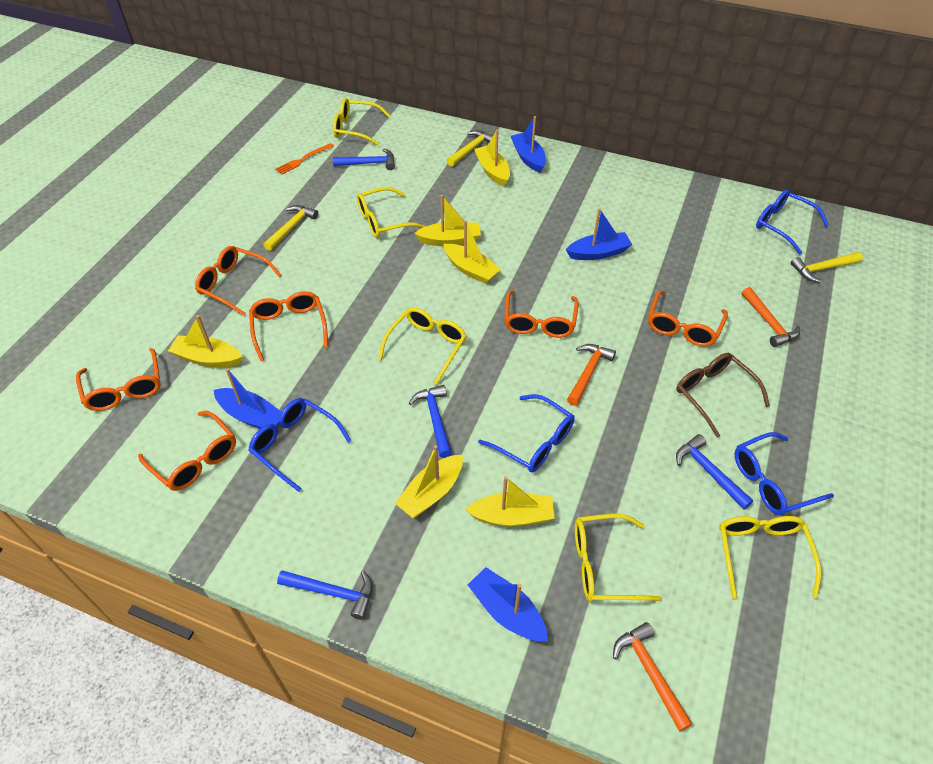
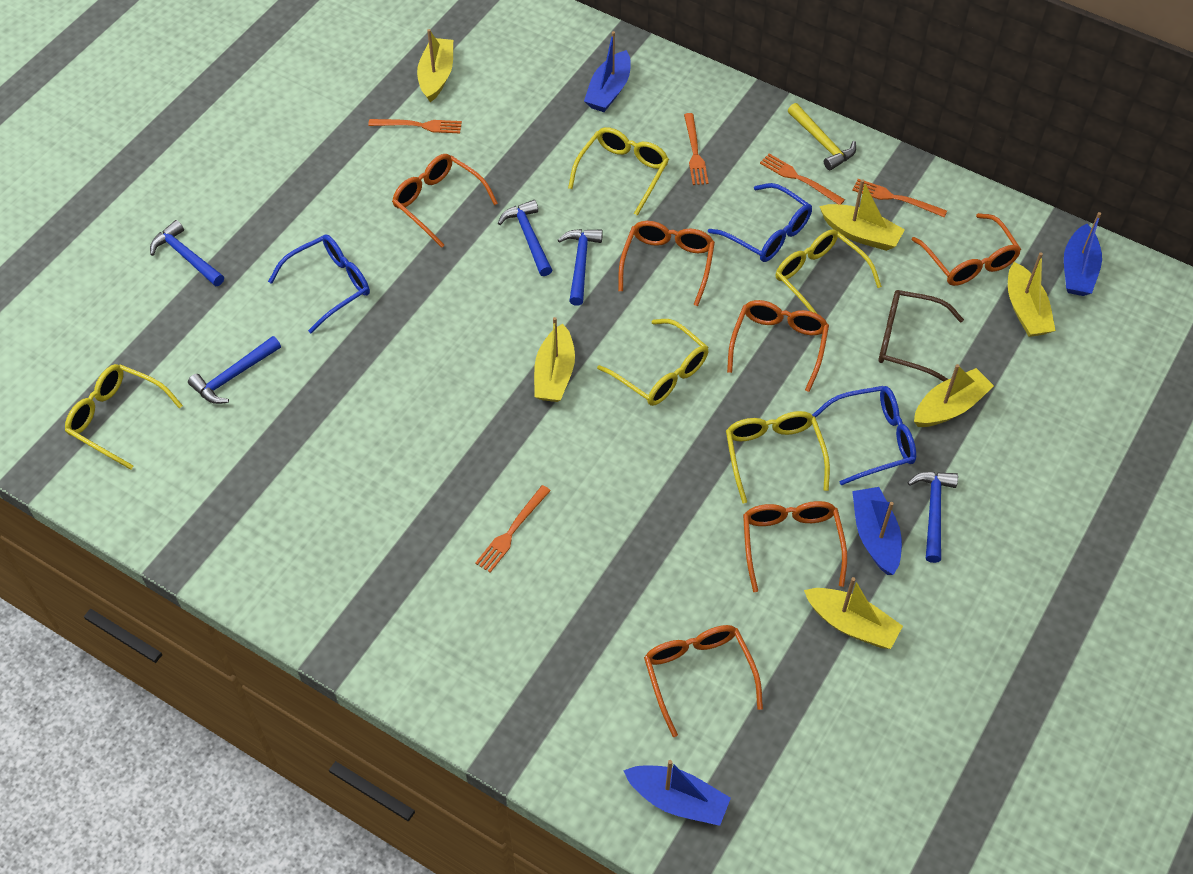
blue glasses: [248,398,352,492] [478,394,575,472] [735,432,834,515] [756,189,829,255] = 4 -> [268,235,370,333] [708,183,812,262] [812,386,916,485] = 3
blue hammer: [277,570,373,620] [333,148,395,170] [409,385,452,458] [676,434,753,510] = 4 -> [150,220,224,287] [188,336,281,404] [498,200,552,276] [558,229,603,306] [908,472,958,563] = 5
orange fork: [275,143,334,175] = 1 -> [368,119,462,133] [475,485,551,572] [684,113,709,185] [760,154,845,205] [852,179,947,217] = 5
orange hammer: [567,344,616,406] [613,622,692,732] [742,287,800,347] = 3 -> none = 0
yellow hammer: [263,205,318,251] [447,130,493,167] [791,252,863,283] = 3 -> [788,103,856,170] = 1

